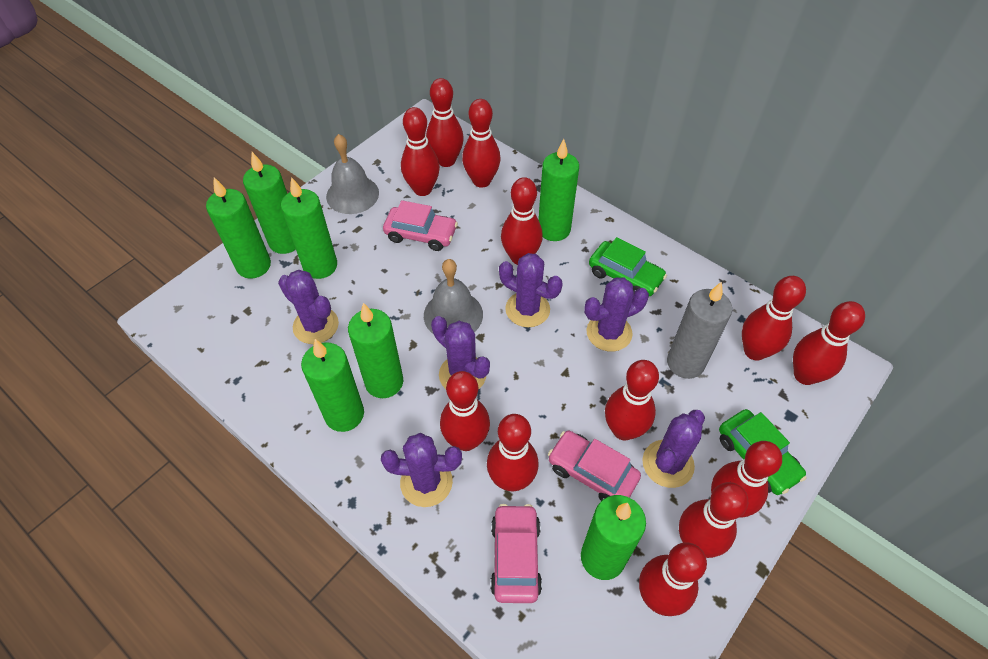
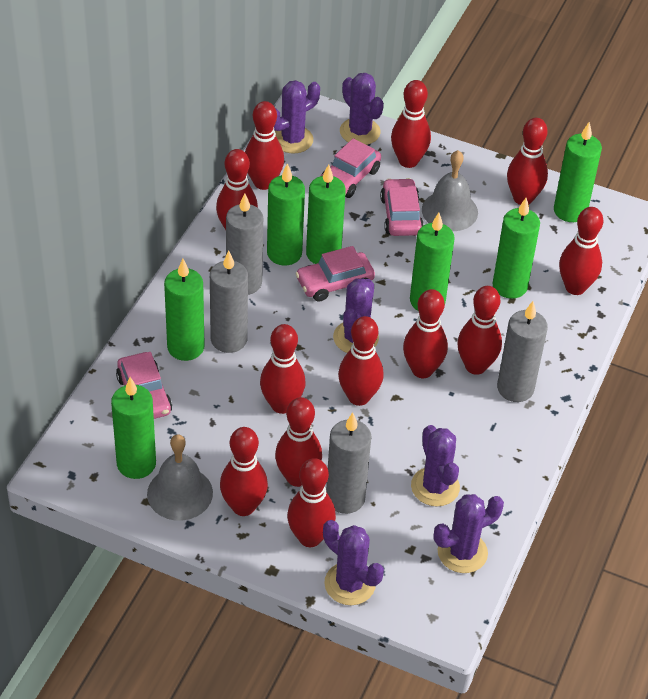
green car: [589,237,667,296] [719,409,806,495] = 2 -> none = 0
grey candle: [667,282,732,379] = 1 -> [210,251,248,353] [226,193,263,295] [326,412,372,514] [497,301,548,402] = 4
pink car: [383,200,458,251] [490,504,542,603] [548,431,641,501] = 3 -> [116,352,172,419] [295,246,375,302] [321,138,381,198] [380,178,424,236] = 4

